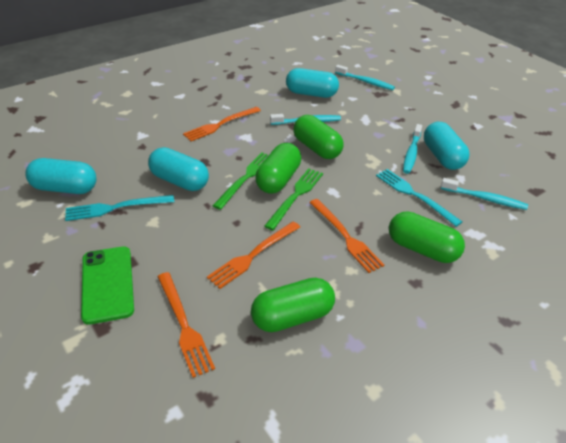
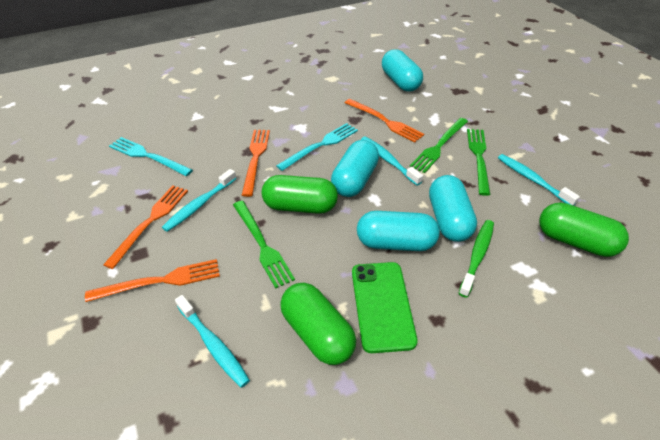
green capsule: [251,278,335,332] [255,143,301,194] [293,115,344,159] [389,211,465,263] = 4 -> [262,175,338,214] [280,283,356,365] [539,203,629,257] = 3
green fork: [212,152,268,210] [264,168,323,230] = 2 -> [233,200,295,289] [410,118,468,173] [467,129,490,196] = 3
green toothbrush: none = 0 -> [459,220,494,298] = 1

